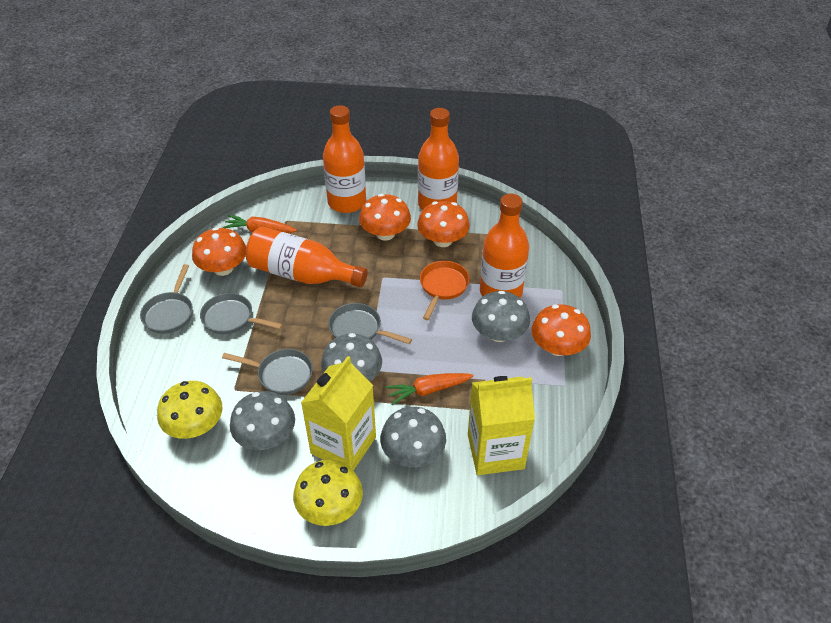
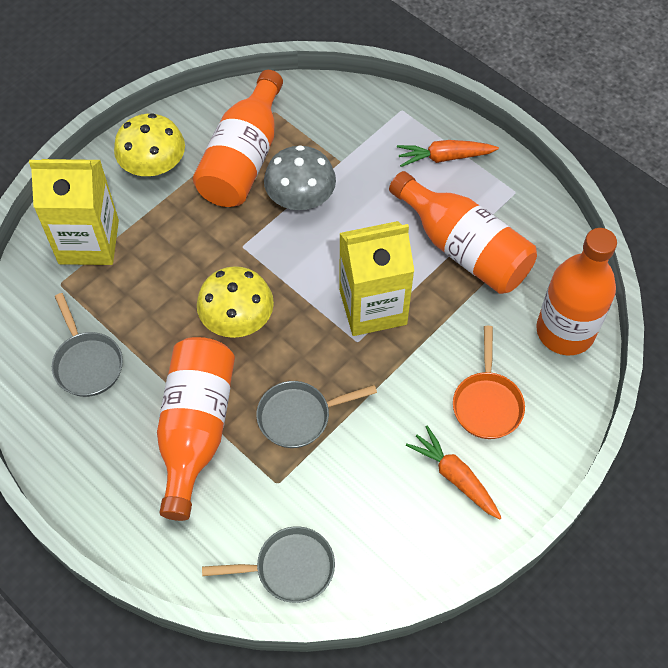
grey mushroom: [230,391,295,450] [321,333,382,382] [380,407,446,467] [472,290,530,342] = 4 -> [264,145,336,210] = 1
grey pan: [140,264,193,334] [200,293,283,334] [222,349,313,395] [328,303,412,344] = 4 -> [52,293,123,397] [202,526,335,603] [256,381,377,448] = 3
orange mushroom: [192,227,246,276] [359,194,411,241] [417,201,470,247] [531,304,591,356] = 4 -> none = 0

